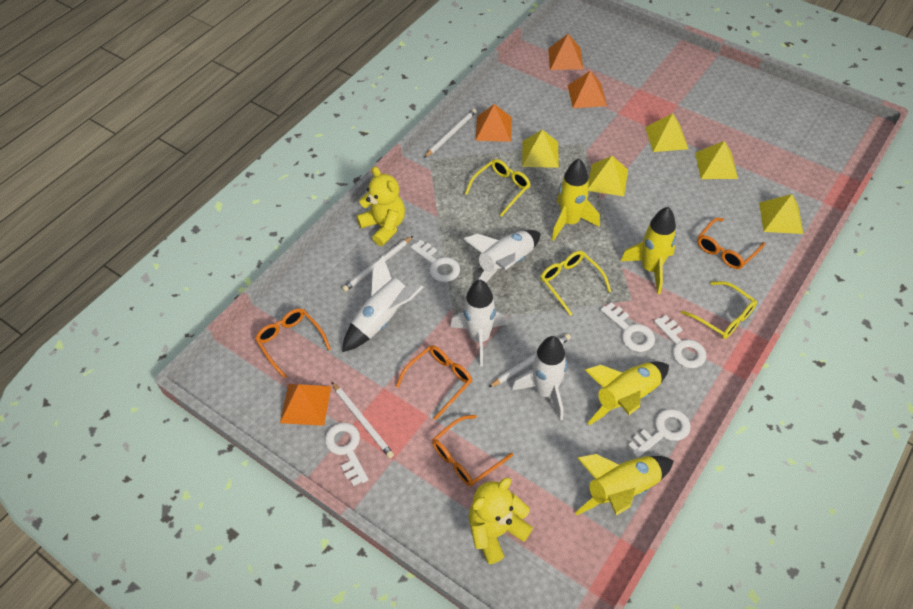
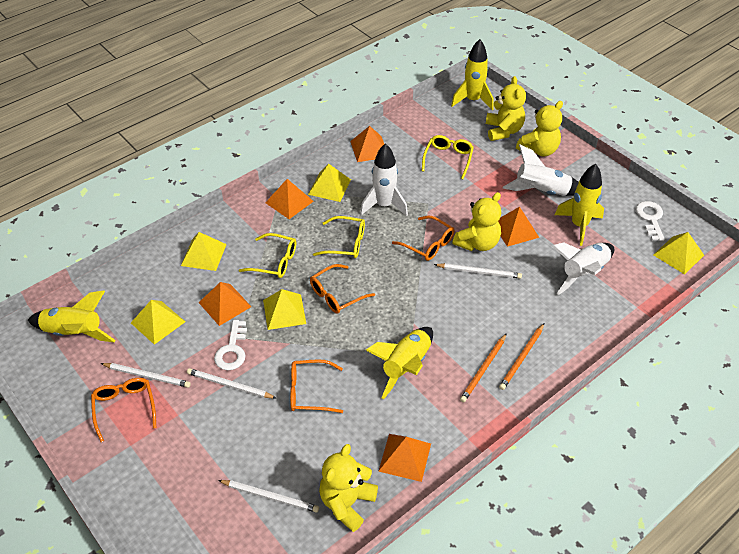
orange pencil: none = 0 -> [460,333,507,402] [499,323,544,390] = 2
orange pyramid: [280,384,331,426] [476,104,512,142] [548,34,583,70] [568,70,607,108] = 4 -> [199,282,251,326] [265,179,314,219] [350,126,384,162] [378,434,431,482] [498,207,539,247] = 5
white key: [325,423,368,486] [411,240,460,282] [600,302,655,352] [628,409,691,458] [654,315,706,368] = 5 -> [214,320,247,370] [636,201,665,241] = 2
white rocket: [342,256,423,352] [450,280,508,367] [464,230,541,283] [512,336,567,421] = 4 -> [360,143,408,216] [503,144,579,196] [552,242,614,295] = 3
yellow teddy bear: [356,167,405,246] [469,478,533,564] = 2 -> [319,444,378,532] [452,192,501,251] [486,76,526,141] [516,101,563,156] = 4

